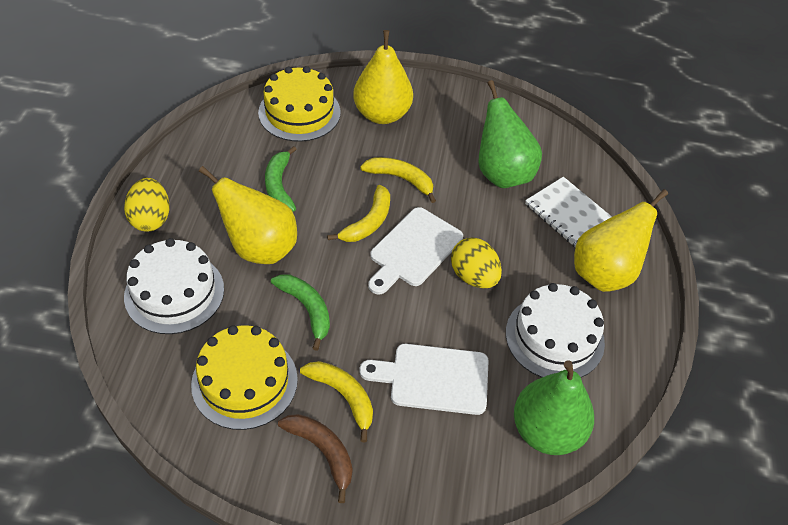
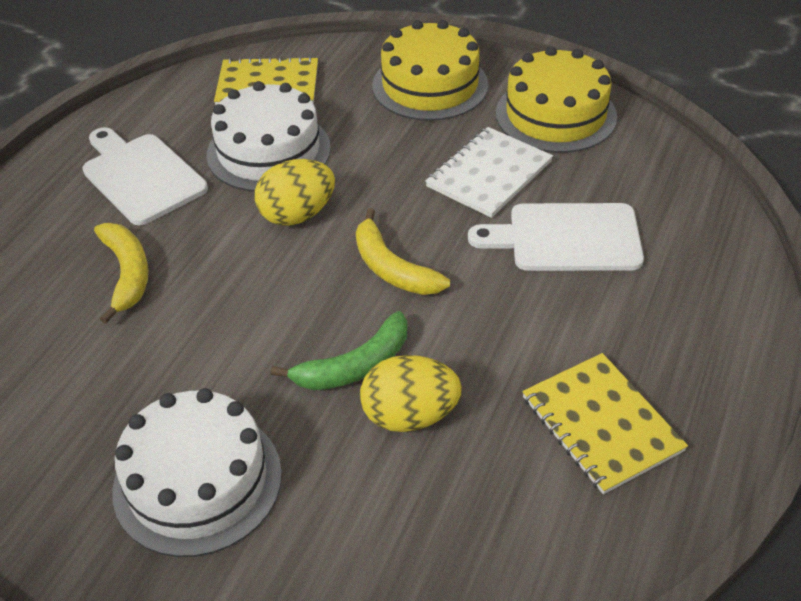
brown banana: [278,414,353,503] = 1 -> none = 0
green banana: [265,146,297,212] [271,274,330,351] = 2 -> [271,311,407,390] = 1
green pear: [478,80,542,188] [514,361,594,455] = 2 -> none = 0
yellow banana: [300,361,373,442] [327,185,390,242] [360,157,436,203] = 3 -> [94,223,149,324] [356,208,450,295] = 2
yellow notebook: none = 0 -> [214,56,318,106] [522,353,688,494] = 2
yellow pear: [199,166,297,264] [353,30,413,124] [574,189,668,292] = 3 -> none = 0

